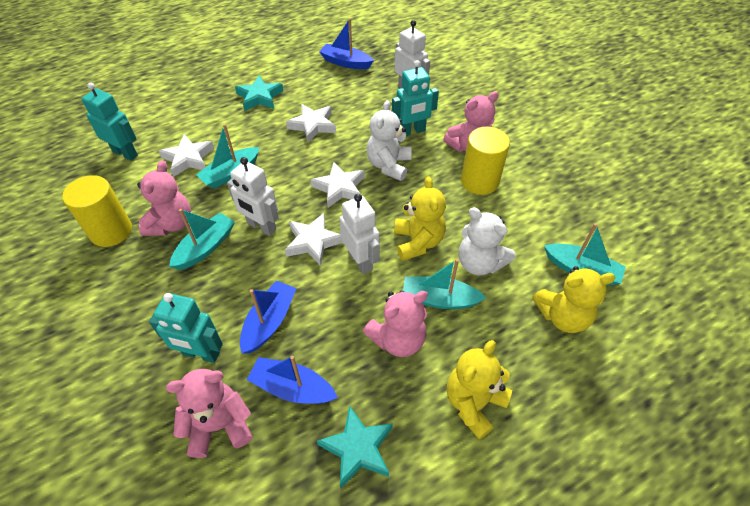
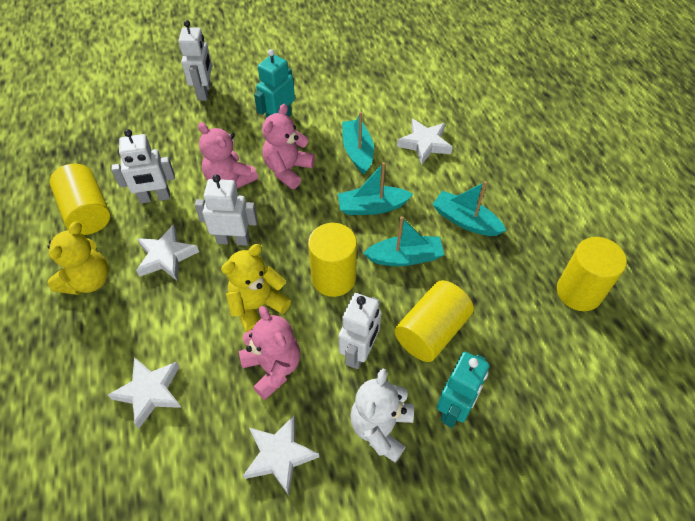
blue boat: [240,281,297,354] [247,355,338,404] [319,18,374,69] = 3 -> none = 0
pink teddy bear: [137,160,191,236] [166,369,252,458] [363,290,428,357] [443,92,499,152] = 4 -> [198,122,258,188] [239,306,300,400] [262,104,315,189] = 3
turquoise robot: [82,83,138,161] [149,293,223,363] [392,60,439,136] = 3 -> [254,49,295,118] [437,352,490,428] = 2
turquoise star: [235,76,283,111] [317,405,393,488] = 2 -> none = 0
white robot: [227,157,278,236] [339,194,380,274] [395,20,430,88] = 3 -> [111,129,175,204] [178,20,212,101] [195,174,258,246] [339,293,381,369] = 4
white teddy bear: [367,100,412,181] [459,207,515,275] = 2 -> [350,369,414,463] = 1
yellow cylinder: [62,175,132,247] [461,127,510,195] = 2 -> [49,164,110,235] [308,223,357,297] [394,280,474,362] [557,237,627,311] = 4
yellow teddy bear: [394,176,446,261] [447,340,512,440] [532,266,616,333] = 3 -> [47,222,109,295] [221,244,291,332] = 2

